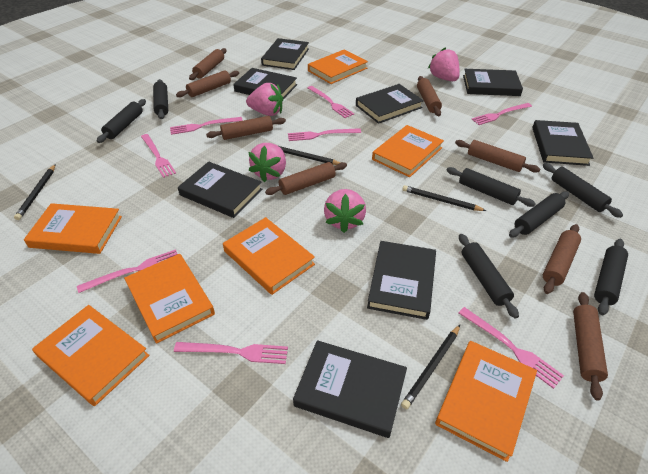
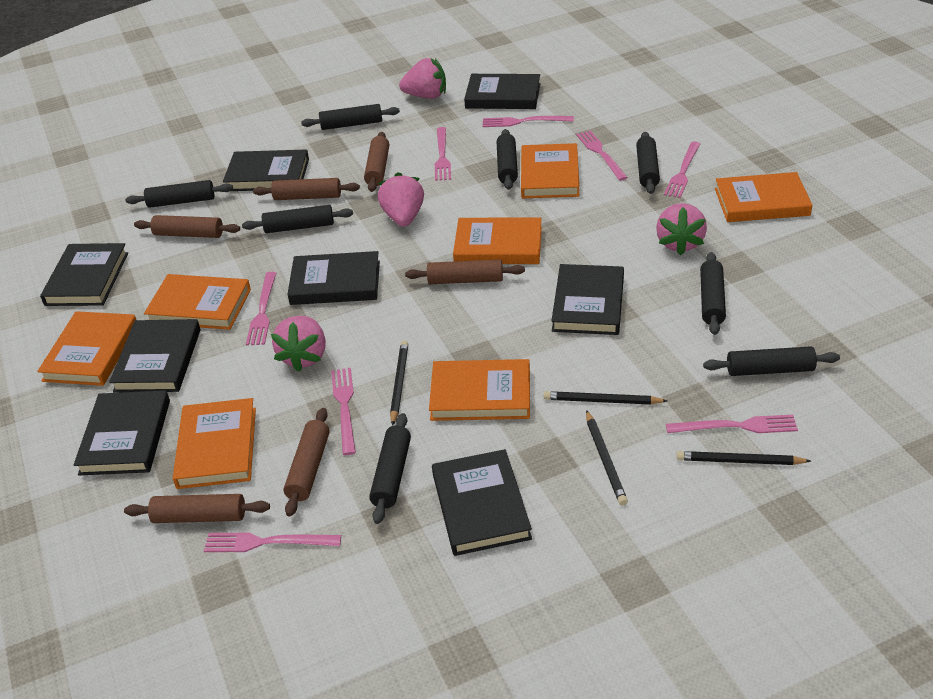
black rolling pin: [97,99,146,143] [153,79,168,119] [446,167,536,207] [459,234,519,319] [509,191,569,237] [543,163,623,218] [594,239,628,315] = 7 -> [125,180,233,208] [242,205,353,233] [301,104,400,130] [369,413,411,524] [497,129,518,190] [636,132,660,194] [700,252,726,335] [703,346,840,376] = 8
brown rolling pin: [176,70,239,98] [189,48,227,80] [206,116,286,140] [265,162,347,195] [417,76,442,116] [455,140,540,173] [543,224,581,294] [573,292,608,401] = 8 -> [124,494,270,523] [134,215,240,238] [253,178,360,200] [283,408,330,517] [364,132,389,192] [405,260,525,284] = 6

